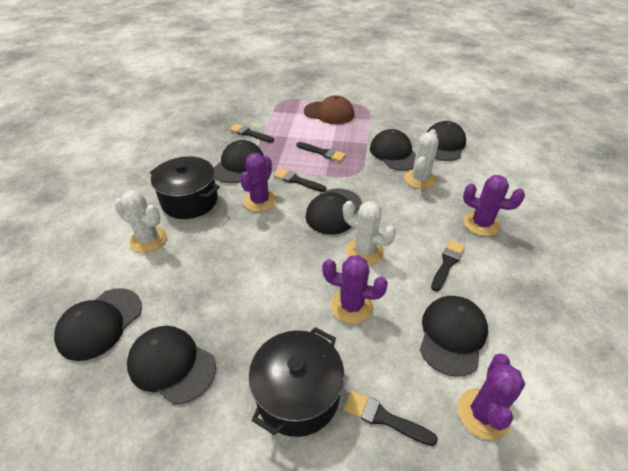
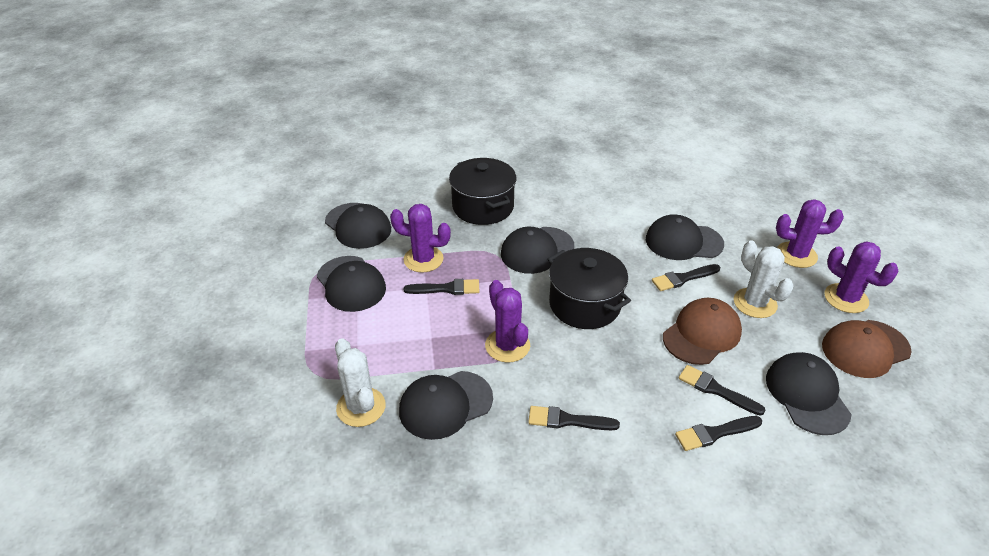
black cap: [54,288,142,361] [127,326,216,404] [214,140,264,183] [305,189,362,235] [370,129,416,170] [420,296,488,377] [427,121,466,161] = 7 -> [317,256,386,312] [325,203,391,249] [399,371,493,440] [501,227,574,274] [646,214,724,260] [766,352,852,435] = 6
brown cap: [304,95,354,124] = 1 -> [663,298,742,365] [822,320,912,378] = 2
white cactus: [114,190,167,253] [343,201,396,265] [404,129,439,189] = 3 -> [335,338,386,427] [734,240,794,318] = 2

